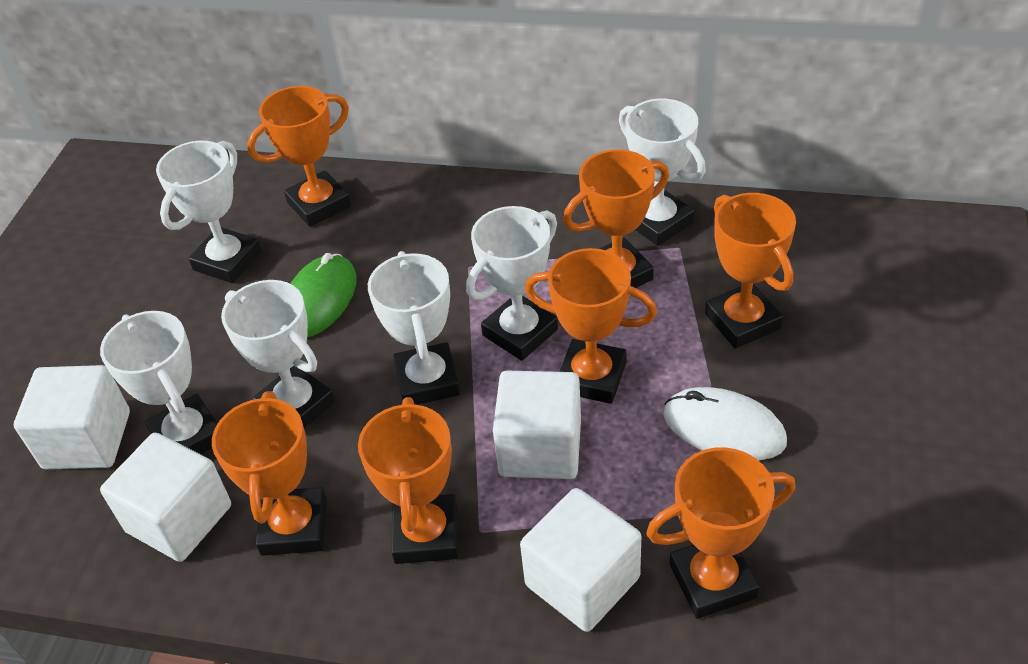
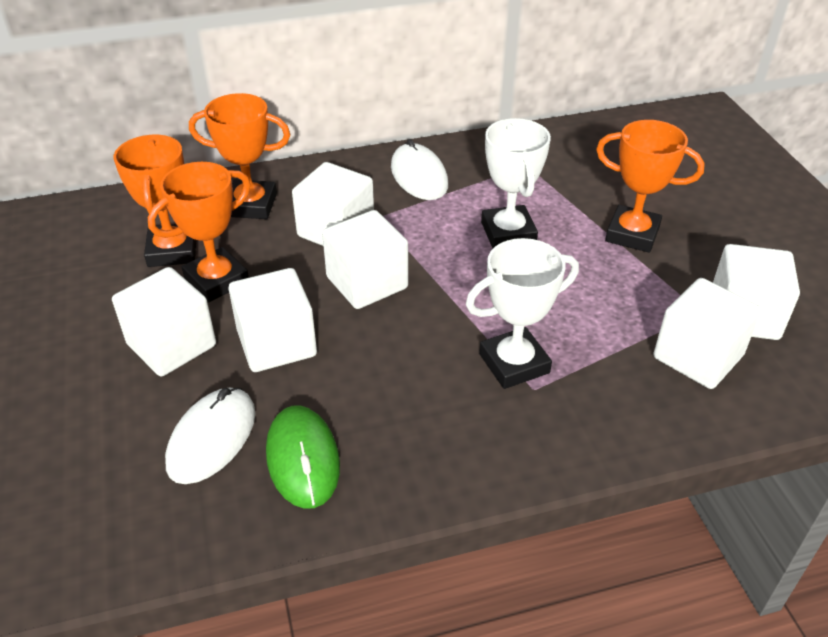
orange trophy: [212,391,327,556] [247,86,351,227] [358,397,458,564] [525,248,657,404] [563,149,669,288] [646,447,795,619] [705,193,796,349] = 7 -> [114,135,196,267] [148,162,251,302] [189,93,290,219] [596,120,705,253] = 4
white cube: [14,365,130,469] [100,433,231,562] [493,371,581,479] [520,488,641,632] = 4 -> [112,267,216,377] [229,268,317,372] [292,162,374,246] [322,210,408,309] [653,278,761,389] [713,244,800,340] = 6
white mouse: [663,387,787,461] = 1 -> [165,388,255,484] [391,139,448,200] = 2
white trophy: [100,311,217,454] [156,141,262,283] [221,280,335,428] [368,251,460,405] [466,206,558,361] [619,99,706,246] = 6 -> [466,238,579,389] [481,118,551,248] = 2

